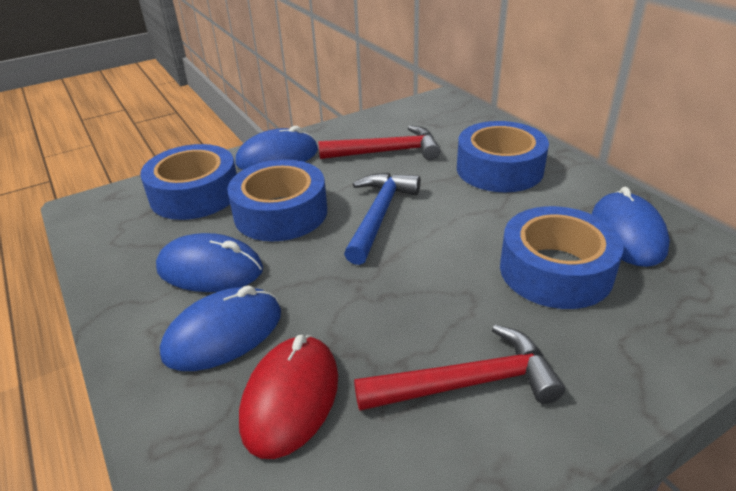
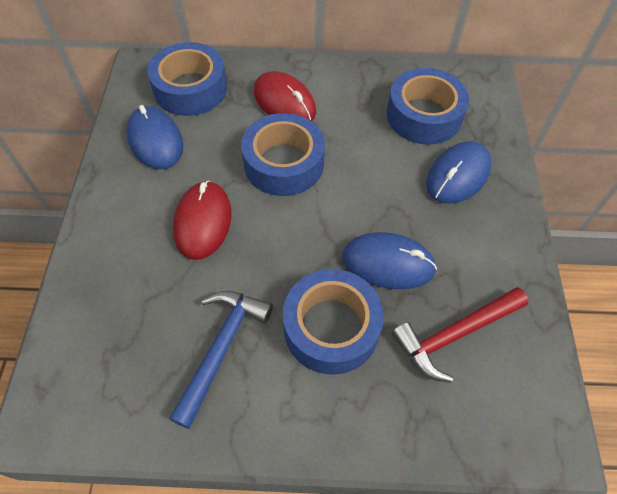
blue mouse: [156,233,263,292] [160,285,281,371] [235,126,318,170] [592,187,670,267] = 4 -> [126,105,183,169] [342,232,437,289] [426,141,492,204] = 3
red hammer: [318,126,440,160] [354,325,565,411] = 2 -> [391,287,529,383] = 1
red mouse: [239,335,338,459] = 1 -> [173,180,232,260] [254,71,316,121] = 2

